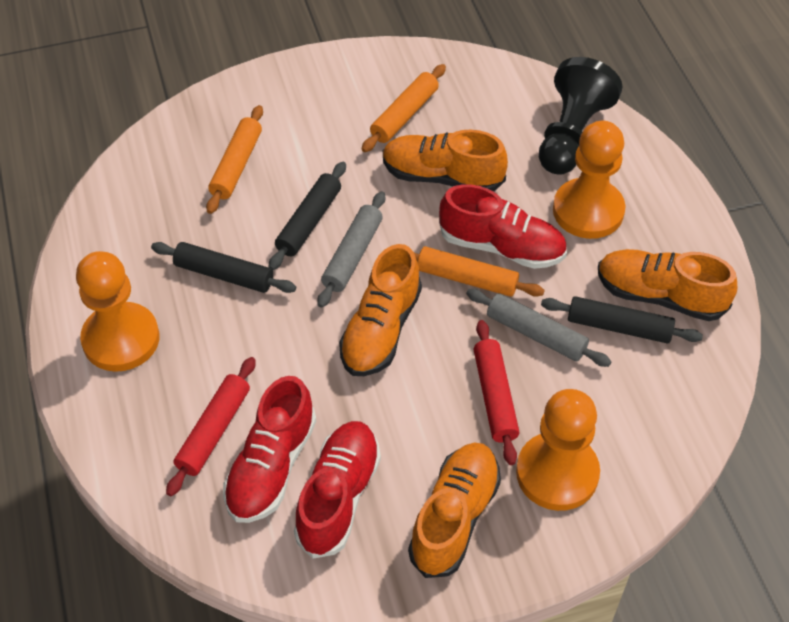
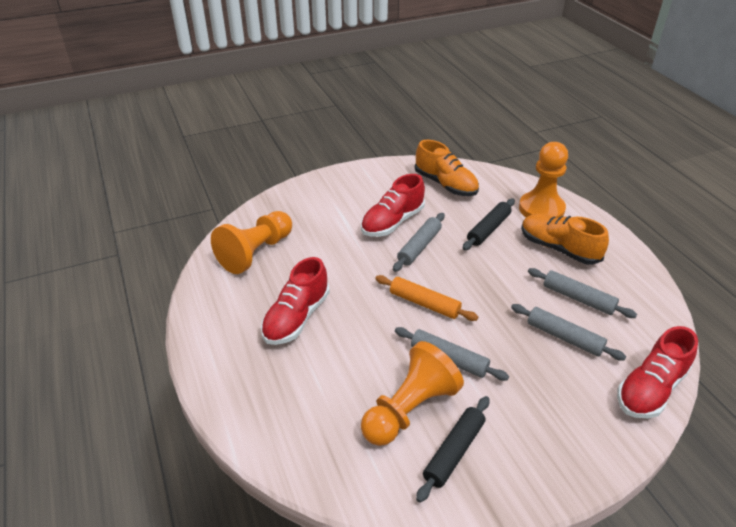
black pawn: [539,57,623,175] = 1 -> none = 0
black rolling pin: [151,242,296,293] [269,162,346,270] [541,296,703,344] = 3 -> [416,396,490,503] [463,198,515,250] = 2
grey rolling pin: [317,191,385,308] [466,289,612,367] = 2 -> [393,213,445,272] [395,327,509,381] [511,304,626,361] [528,268,637,318] = 4
orange rolling pin: [206,105,263,214] [362,64,446,152] [414,246,545,297] = 3 -> [375,275,478,321] = 1
orange shoe: [339,244,422,376] [383,130,508,191] [408,443,501,578] [598,249,737,321] = 4 -> [415,140,479,196] [521,214,609,265] = 2
red rolling pin: [166,357,256,496] [474,320,519,465] = 2 -> none = 0

